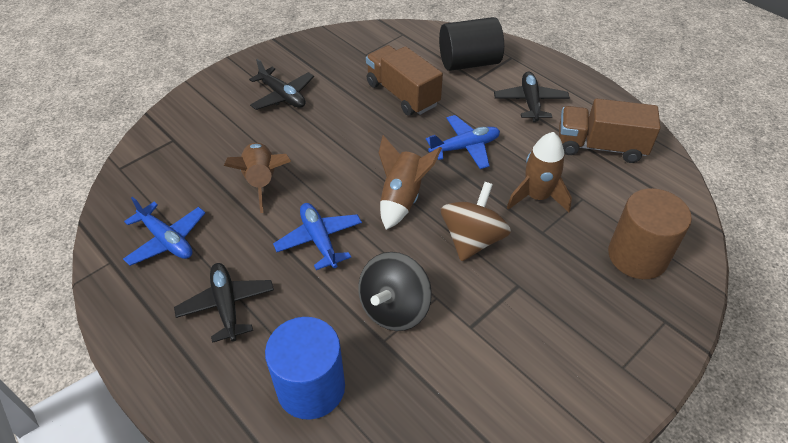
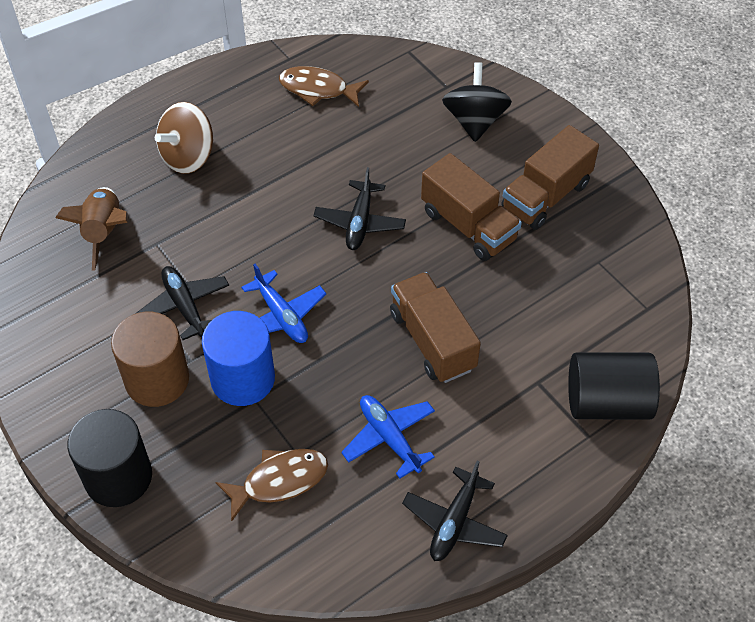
black cylinder: [439,17,504,71] = 1 -> [67,409,152,507] [568,352,660,420] = 2
blue plane: [123,197,205,266] [273,203,362,270] [426,115,500,169] = 3 -> [241,264,326,343] [341,395,435,479] = 2
brown fish: none = 0 -> [216,449,328,521] [279,66,369,107] = 2
brown rocket: [224,143,291,213] [379,135,442,230] [507,132,572,212] = 3 -> [55,187,128,271] = 1
brown truck: [366,45,443,116] [559,98,661,163] = 2 -> [390,272,481,383] [421,153,522,261] [501,125,599,230] = 3

